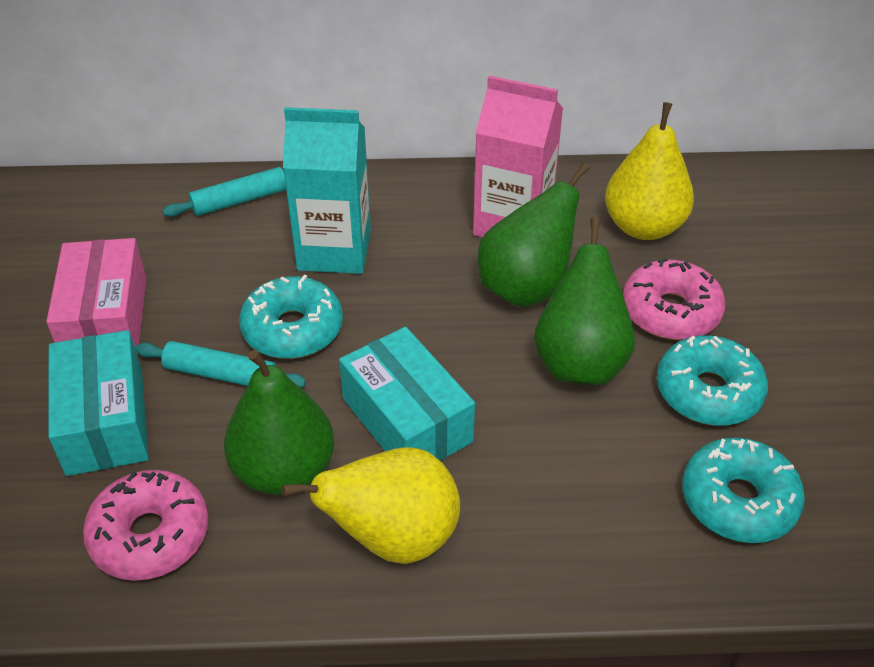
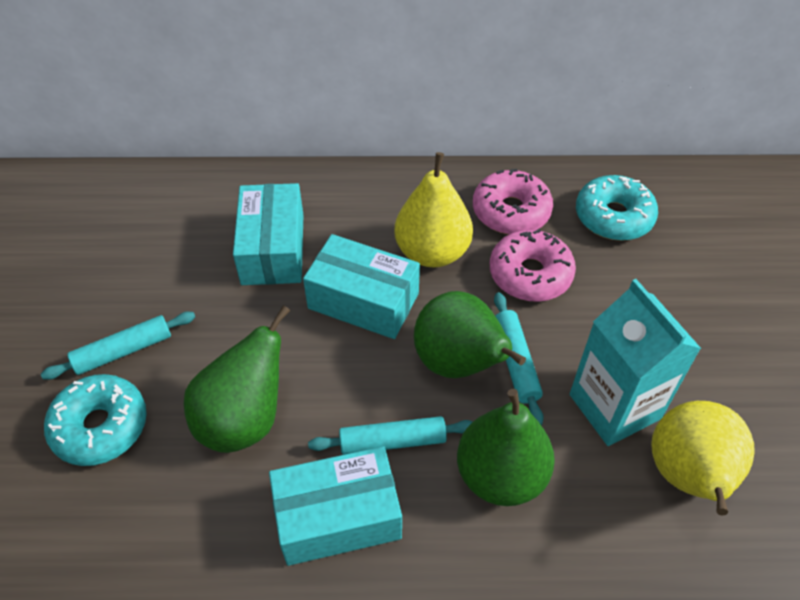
pink box: [46,238,147,355] = 1 -> none = 0
pink carton: [473,75,563,237] = 1 -> none = 0
turquoise box: [48,330,149,476] [339,327,475,461] = 2 -> [233,183,304,285] [269,446,402,566] [303,234,420,339] = 3
turquoise donut: [239,275,343,359] [657,336,768,426] [682,437,805,543] = 3 -> [44,374,147,466] [576,175,658,241] = 2
turquoise rolling pin: [135,341,306,388] [162,167,286,217] = 2 -> [41,311,195,380] [308,416,472,455] [494,292,544,425] = 3

